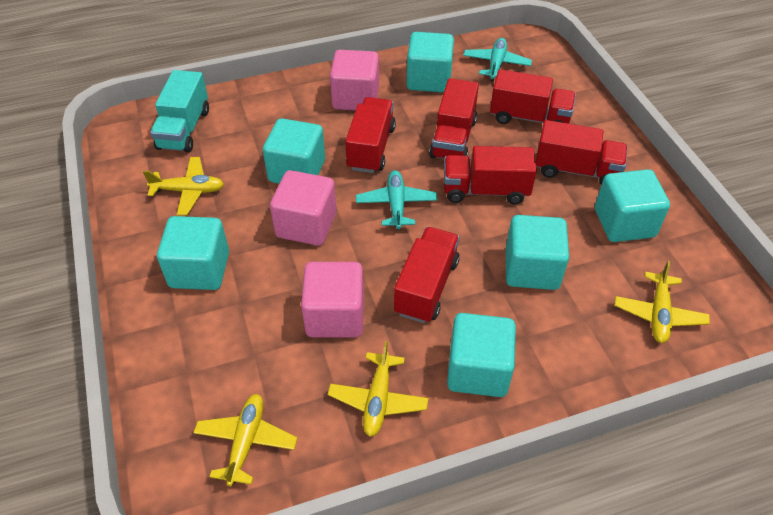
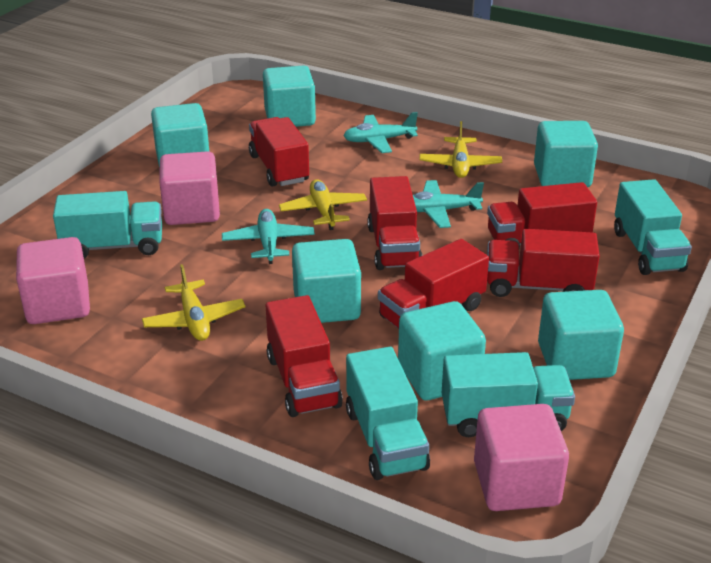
turquoise plane: [356,170,437,230] [463,38,532,81] = 2 -> [222,209,315,264] [343,112,418,153] [413,180,484,228] = 3
turquoise truck: [150,70,209,153] = 1 -> [53,191,162,259] [346,347,430,480] [442,352,575,437] [614,179,692,275] = 4
yellow plane: [143,157,224,215] [193,394,297,486] [328,341,428,437] [614,261,710,343] = 4 -> [142,264,245,341] [279,179,367,230] [419,121,502,178] = 3

